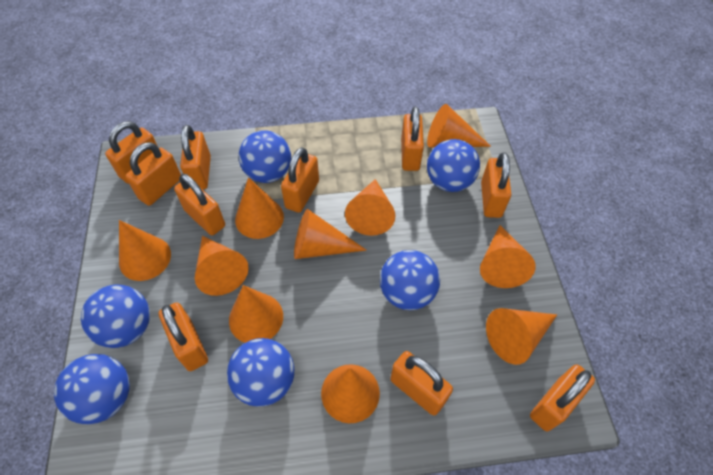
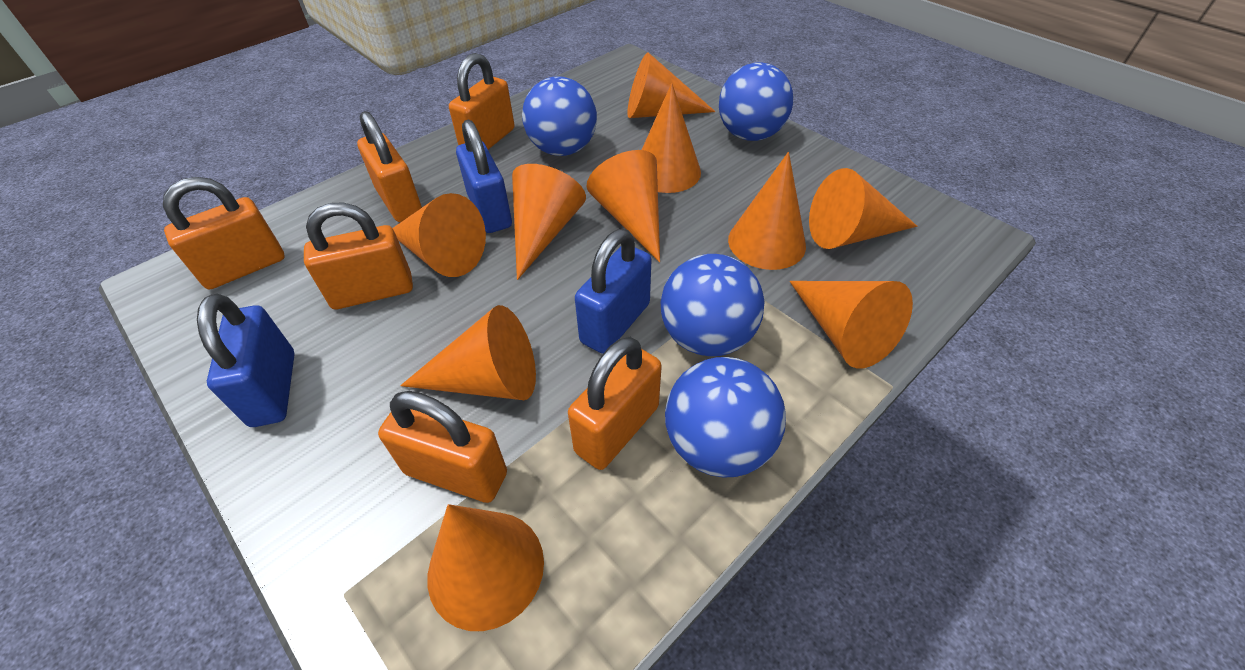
blue ball: [54,354,130,424] [81,285,150,348] [227,338,294,407] [239,130,291,183] [380,250,440,310] [427,139,480,192] = 6 -> [522,76,597,156] [661,254,764,356] [665,357,786,478] [719,62,793,141] = 4
blue padlock: none = 0 -> [197,293,295,427] [456,119,512,233] [575,229,651,354] = 3
orange padlock: [105,121,158,184] [125,142,181,206] [158,302,208,371] [174,174,225,235] [180,125,211,189] [281,147,319,213] [390,351,453,416] [401,107,424,171] [481,152,511,218] [530,364,595,431] = 10 -> [163,177,285,289] [304,202,413,309] [357,111,422,222] [378,391,507,503] [449,53,514,150] [568,337,662,470] = 6

